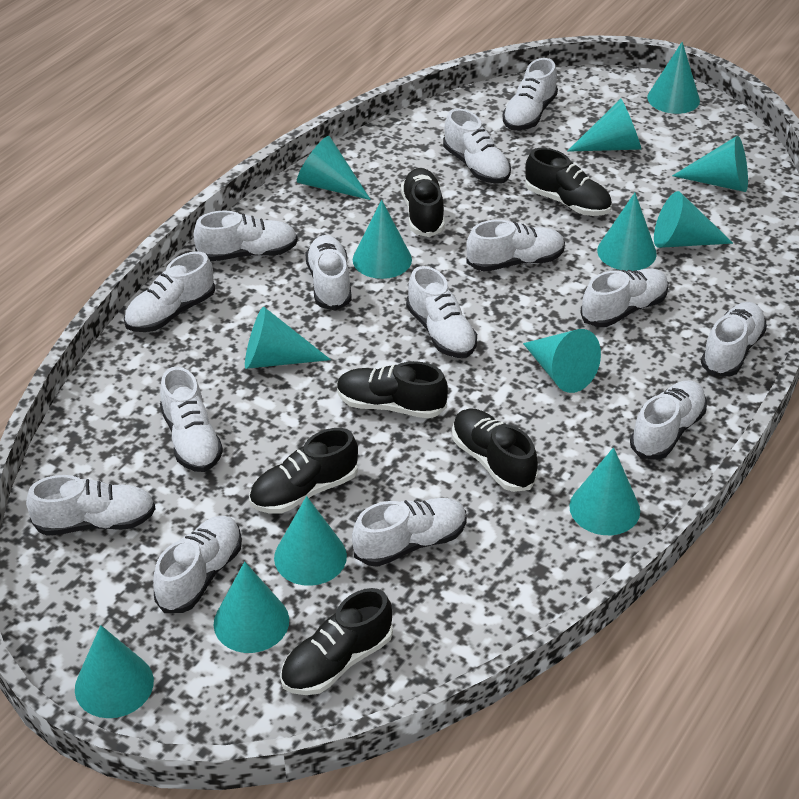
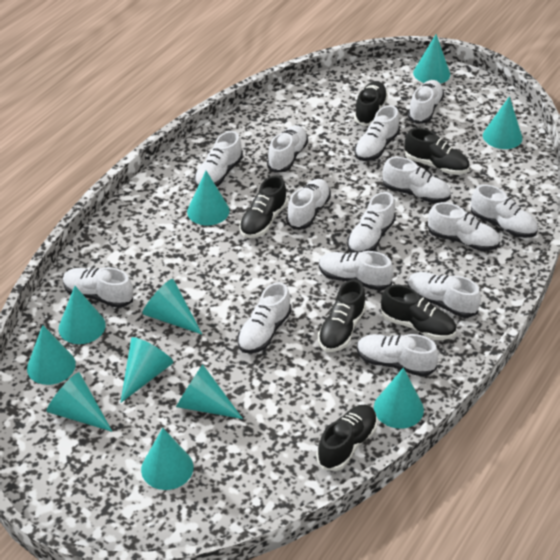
turquoise cone: [75,625,154,718] [214,561,289,653] [245,306,331,369] [274,496,347,586] [297,136,371,200] [353,200,412,279] [523,329,601,393] [567,99,641,152] [569,447,640,535] [597,193,657,271] [647,42,700,114] [654,191,733,248] [672,136,748,192] = 13 -> [27,325,76,385] [46,372,112,431] [58,286,106,344] [120,337,174,403] [141,428,193,490] [142,279,202,334] [176,364,243,419] [187,171,229,225] [374,368,424,429] [413,34,450,84] [483,96,523,149] = 11

